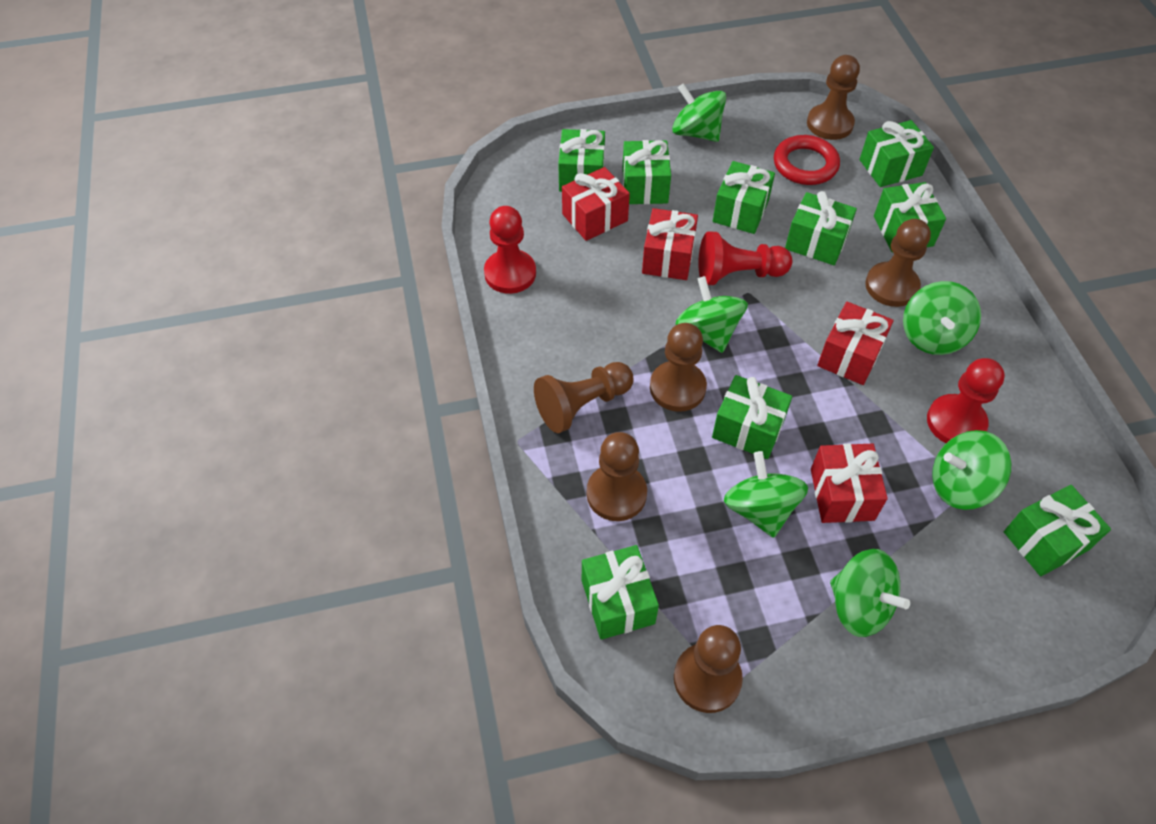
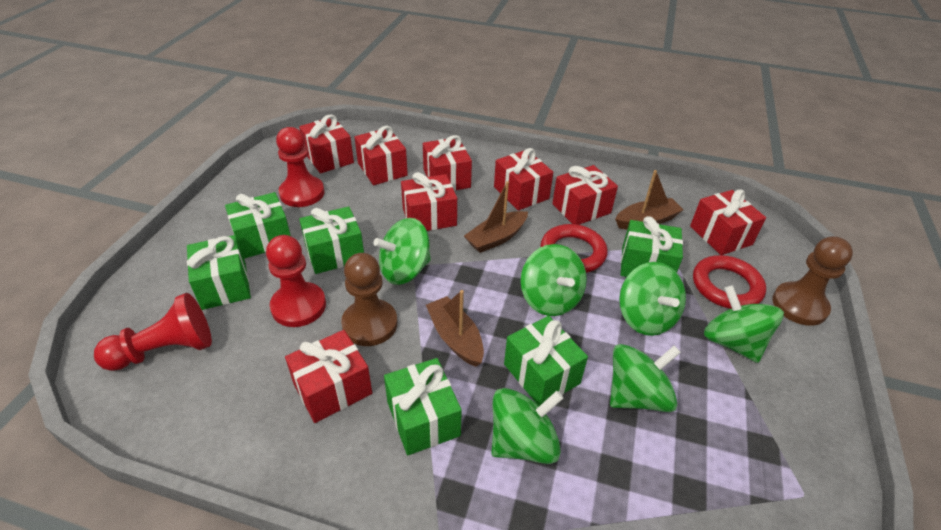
brown boat: none = 0 -> [426,290,484,367] [464,181,528,253] [615,170,684,229] = 3
brown pawn: [534,362,634,433] [587,432,647,521] [650,323,707,412] [674,625,743,713] [807,55,860,140] [865,219,931,307] = 6 -> [341,253,397,346] [772,236,853,326] = 2
green gift: [558,129,605,192] [582,545,659,640] [622,140,671,204] [712,375,792,459] [713,161,775,234] [785,191,857,265] [859,120,934,187] [874,182,946,253] [1004,485,1111,576] = 9 -> [187,235,251,310] [225,192,291,259] [299,206,364,274] [384,358,462,455] [504,316,588,406] [621,216,683,277] = 6
red gift: [562,167,630,241] [642,208,698,280] [811,443,888,523] [817,302,894,385] = 4 -> [285,330,372,423] [299,114,354,173] [355,126,408,185] [401,172,457,231] [423,135,472,191] [494,148,553,210] [552,165,618,225] [690,189,766,255] = 8
red ring: [774,135,840,185] = 1 -> [541,224,607,273] [693,255,766,309] = 2

